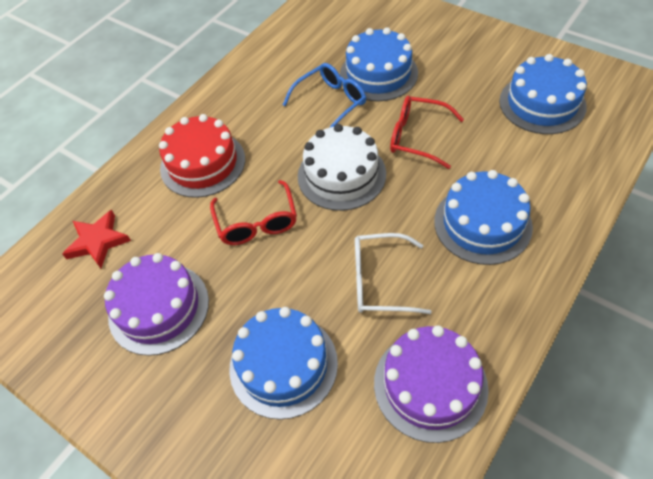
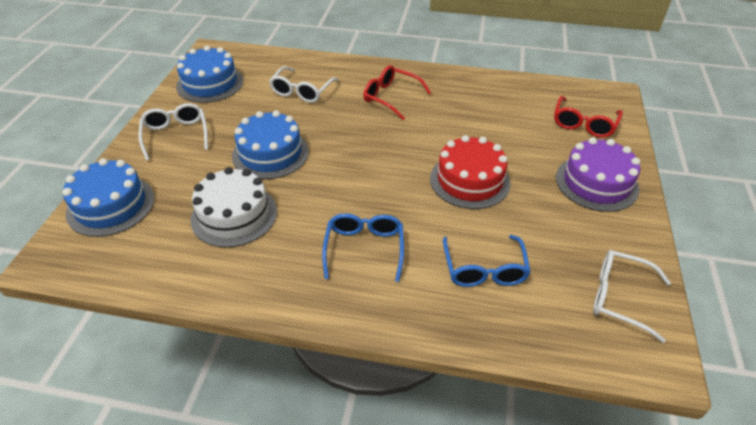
blue cake: [230,307,338,419] [340,27,418,101] [434,170,533,265] [499,54,587,134] = 4 -> [62,158,154,237] [176,46,244,103] [232,110,309,179] = 3
blue glasses: [283,63,366,128] = 1 -> [322,213,404,282] [443,235,531,287] = 2
purple cake: [104,253,209,356] [374,325,489,443] = 2 -> [556,137,640,212] = 1
red star: [62,210,131,268] = 1 -> none = 0
white glasses: [355,233,432,314] = 1 -> [138,103,208,161] [269,66,339,103] [593,250,671,343] = 3

